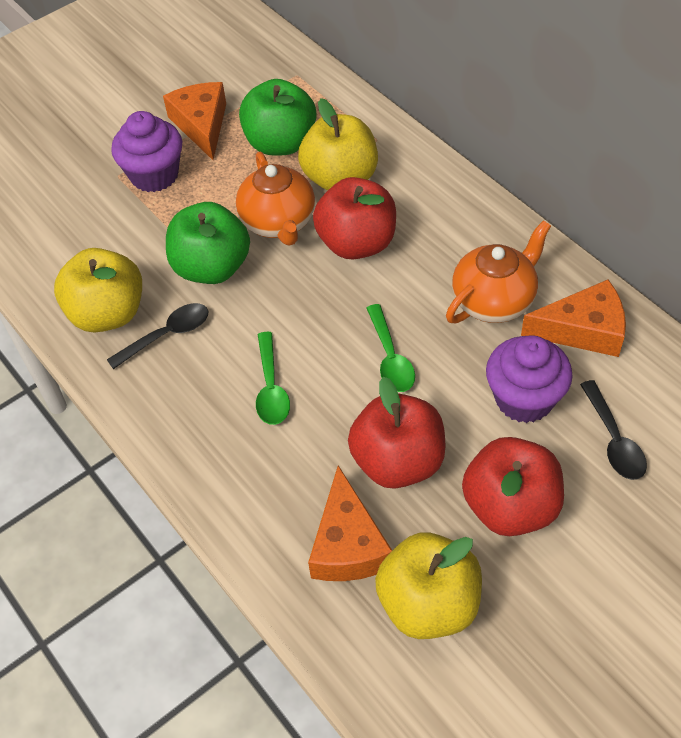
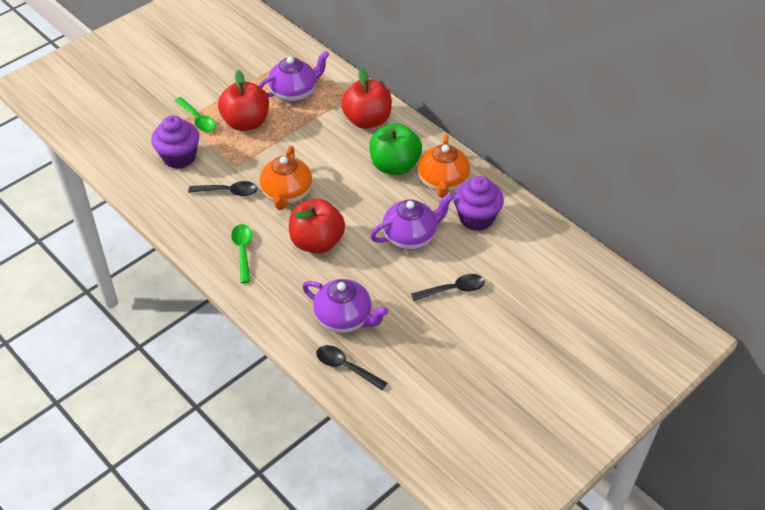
black spoon: [107,303,208,369] [580,380,647,480] = 2 -> [188,181,258,196] [317,345,387,390] [411,274,485,301] = 3
green apple: [166,202,250,284] [239,79,316,156] = 2 -> [369,123,422,175] = 1
orange cheese: [163,82,226,160] [308,465,392,581] [521,280,626,357] = 3 -> none = 0
purple teapot: none = 0 -> [258,50,329,102] [302,279,388,333] [370,193,454,250] = 3
yellow apple: [54,248,142,332] [298,98,378,190] [375,533,482,639] = 3 -> none = 0

